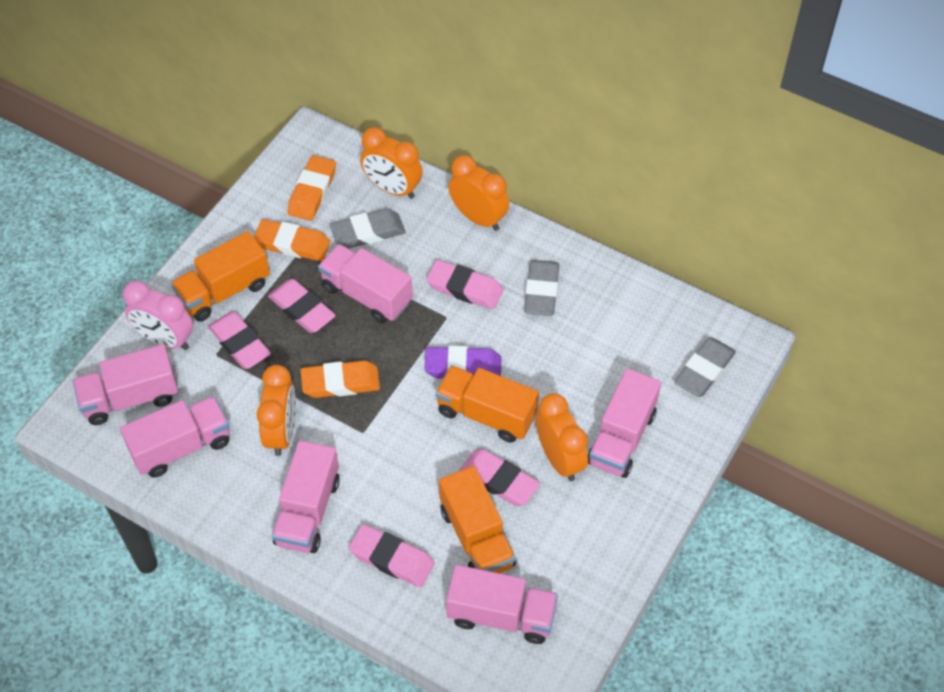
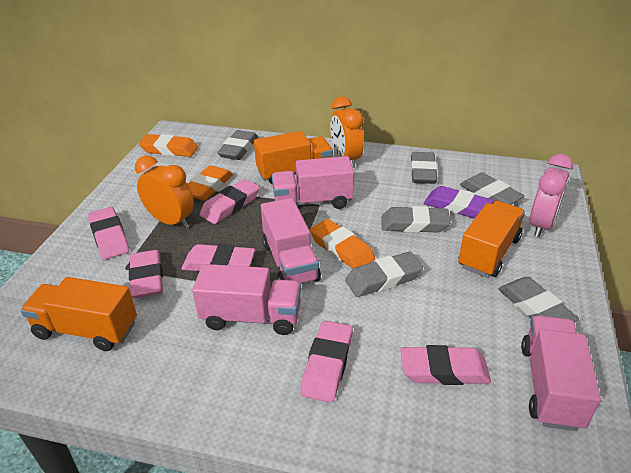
grey eraser: [330,209,406,249] [524,260,559,316] [674,337,736,397] = 3 -> [217,130,258,160] [345,252,423,297] [381,206,451,233] [411,152,437,184] [460,173,524,205] [498,277,579,322] = 6
orange clock: [256,365,296,456] [360,127,423,199] [448,155,509,231] [536,393,588,481] = 4 -> [135,156,194,229] [330,96,364,168] = 2
pink eraser: [208,312,271,369] [268,279,336,333] [349,524,435,588] [426,260,504,309] [459,449,540,506] = 5 -> [88,207,129,259] [129,250,163,298] [181,244,255,271] [199,179,259,224] [300,321,353,403] [400,345,491,385] = 6
pink truck: [72,344,178,425] [120,396,230,478] [272,441,340,553] [318,244,413,323] [446,565,558,644] [588,368,661,478] = 6 -> [192,264,301,335] [261,198,321,284] [272,156,354,209] [521,315,601,431] = 4

